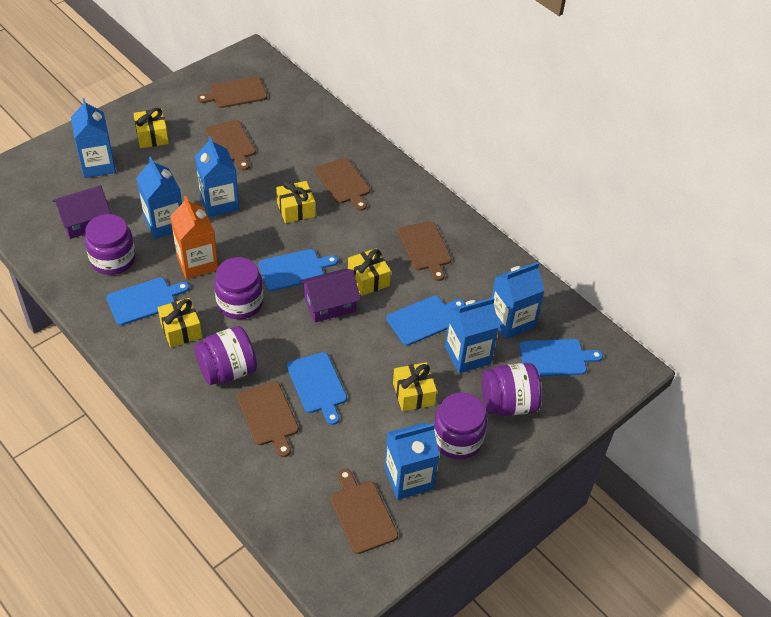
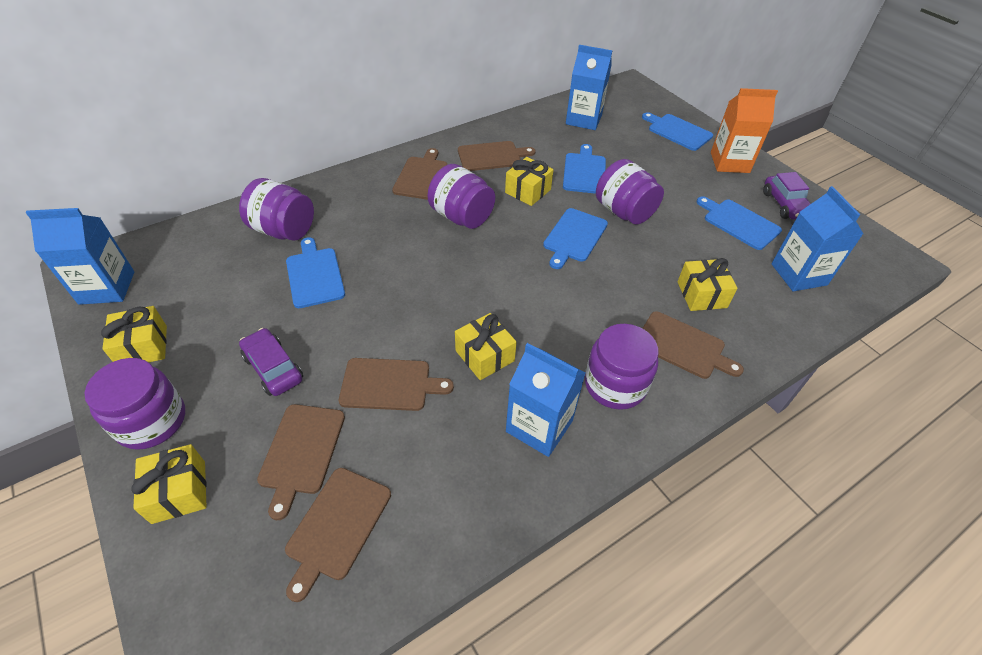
blue carton: [71,98,116,178] [136,157,182,239] [195,136,239,217] [385,422,440,500] [445,297,499,373] [492,262,545,339] = 6 -> [25,208,134,305] [506,343,585,457] [566,45,612,130] [772,186,863,291] = 4
purple car: none = 0 -> [239,328,303,396] [763,172,811,220] = 2
purple house: [53,185,111,239] [300,269,361,323] = 2 -> none = 0

